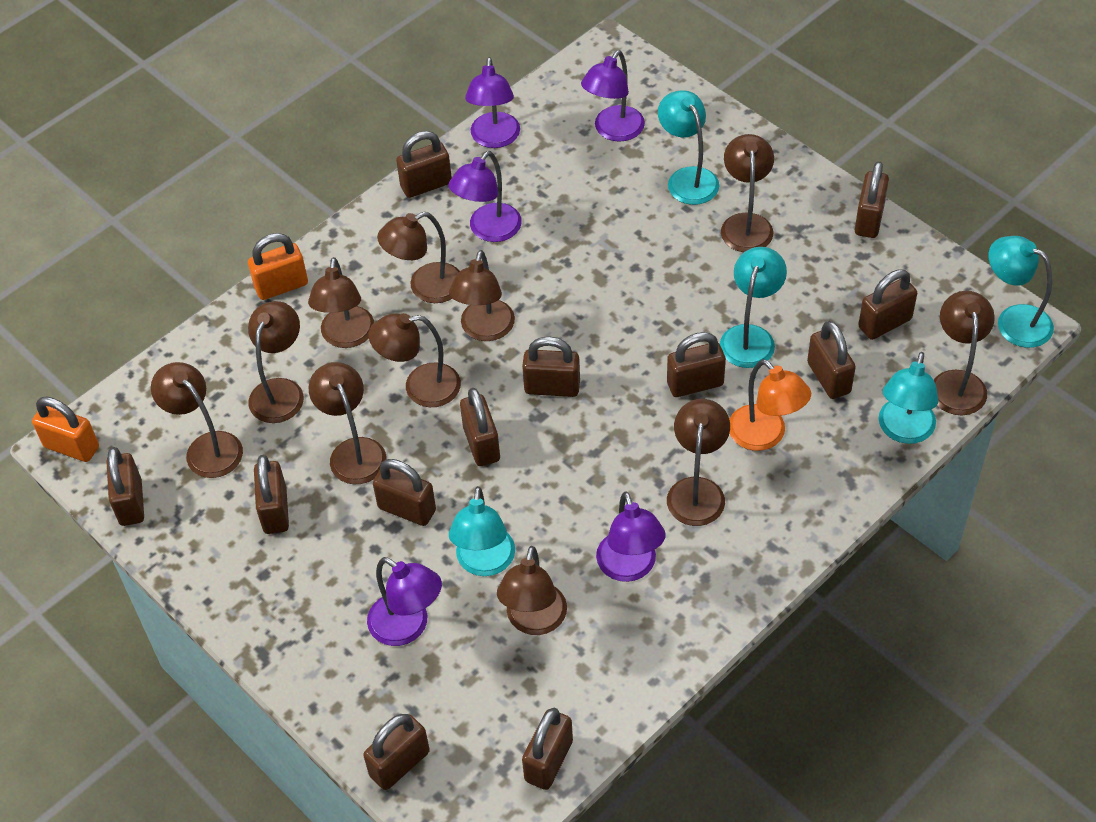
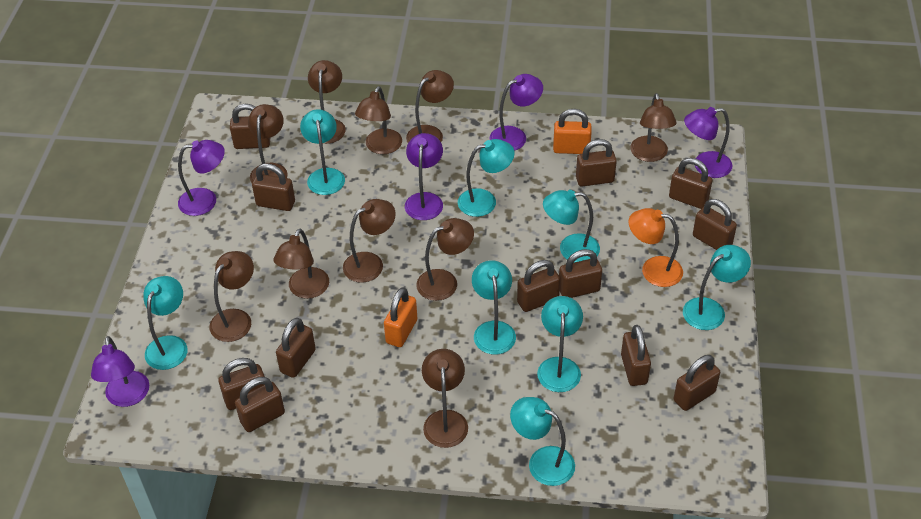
brown lamp: [151,362,243,478] [248,301,304,423] [308,257,374,348] [309,362,387,484] [368,313,461,407] [377,212,460,303] [449,250,515,341] [497,546,567,635] [667,399,730,526] [721,134,774,252] [934,291,995,415] = 11 -> [209,251,254,342] [248,104,287,183] [273,228,329,299] [308,60,346,144] [343,199,396,283] [355,86,402,154] [406,70,454,143] [416,218,474,301] [422,349,468,448] [630,93,677,162] = 10
turquoise lamp: [449,486,515,576] [658,90,719,205] [720,247,787,368] [878,352,939,444] [989,236,1054,348] = 5 -> [143,276,187,370] [300,109,345,195] [458,139,515,217] [472,260,516,354] [510,397,575,486] [537,296,583,392] [543,190,600,263] [683,245,751,330] = 8

